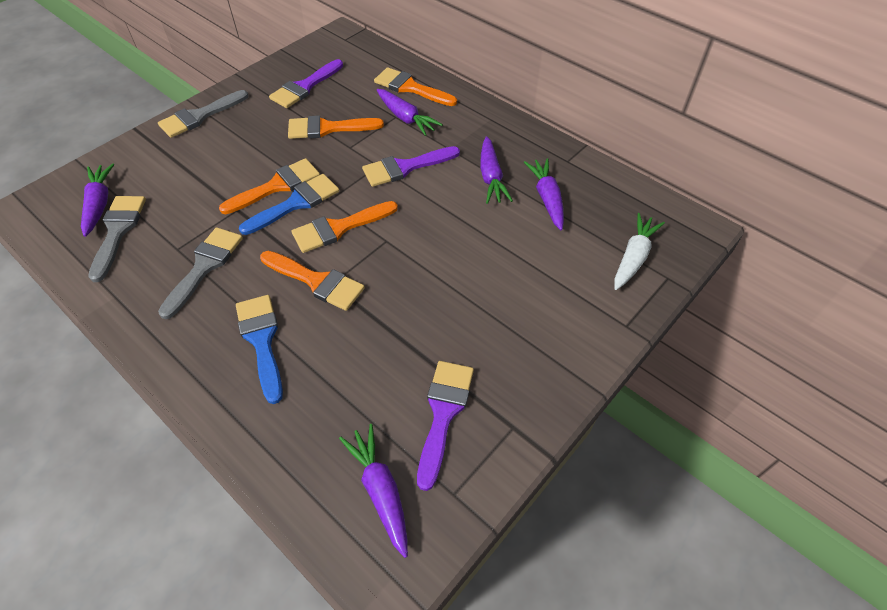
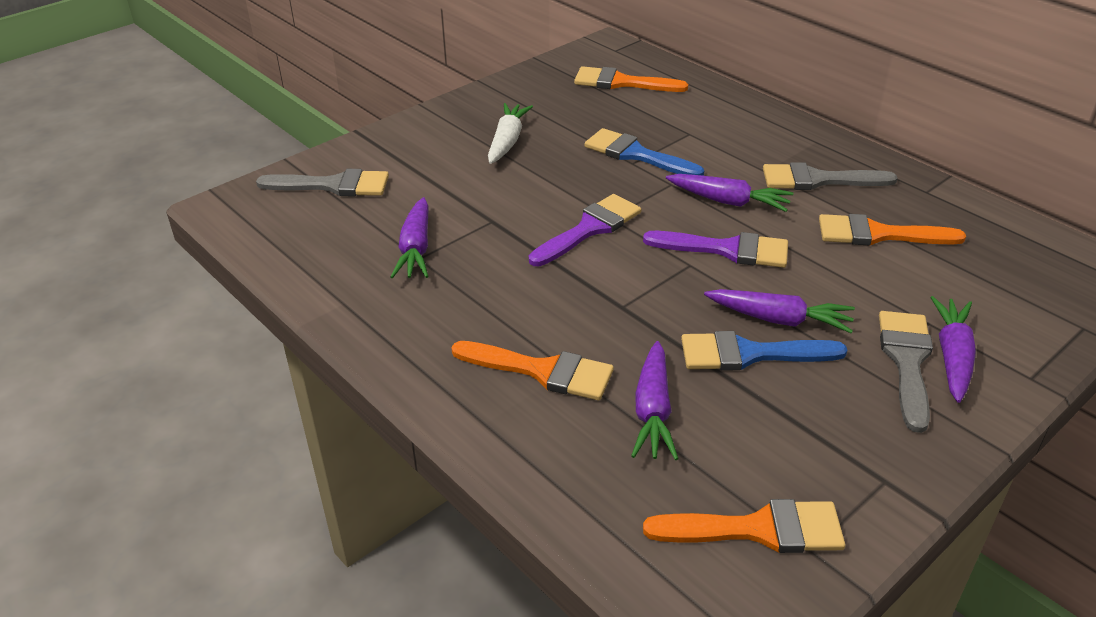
orange brush: [219,158,320,214] [260,251,365,311] [288,115,384,139] [292,201,398,253] [374,67,457,106] = 5 -> [451,341,614,400] [574,66,688,92] [643,499,845,553] [819,214,966,245] = 4
purple brush: [269,59,343,108] [362,146,460,187] [417,361,474,491] = 3 -> [529,194,641,266] [643,231,788,268] = 2

